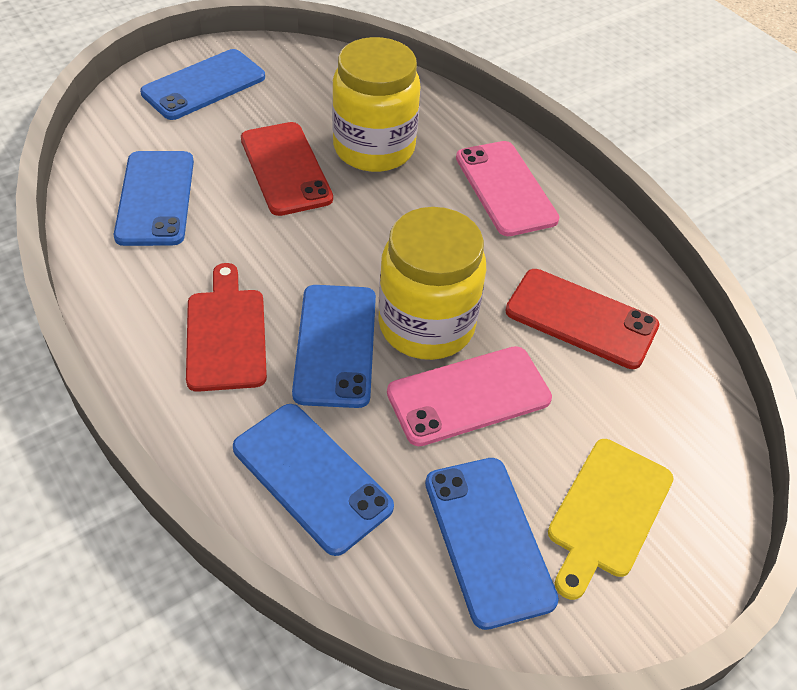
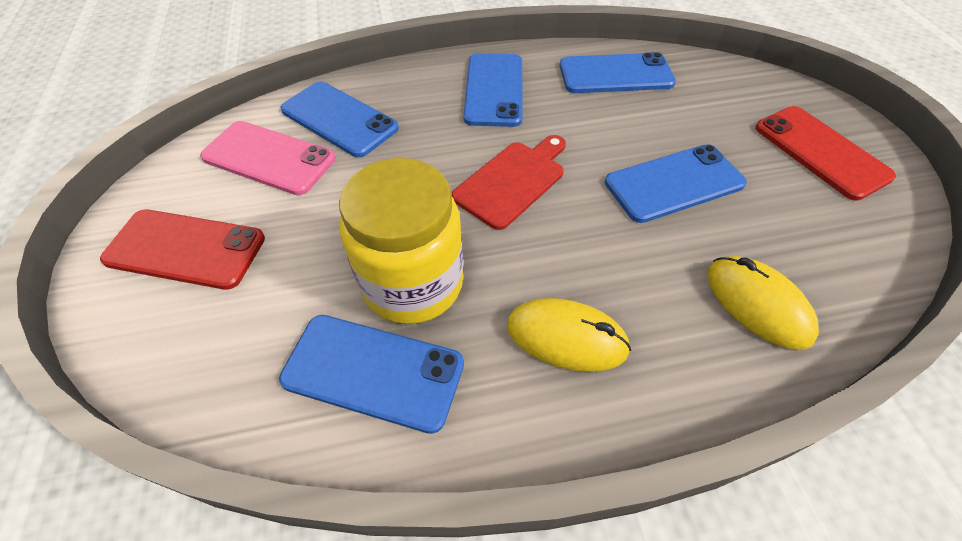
pink phone: [387,346,552,446] [456,141,559,236] = 2 -> [200,121,336,195] = 1
yellow cutting board: [548,439,674,600] = 1 -> none = 0
yellow jar: [332,37,421,172] [378,207,486,360] = 2 -> [339,158,463,324] = 1
yellow mouse: none = 0 -> [507,298,631,372] [707,256,819,350] = 2

